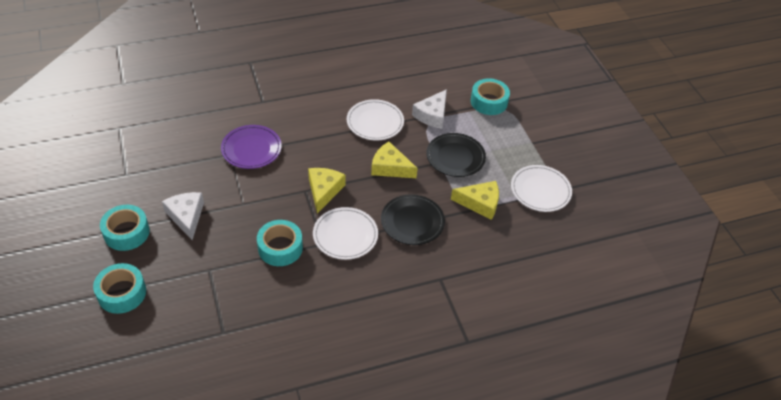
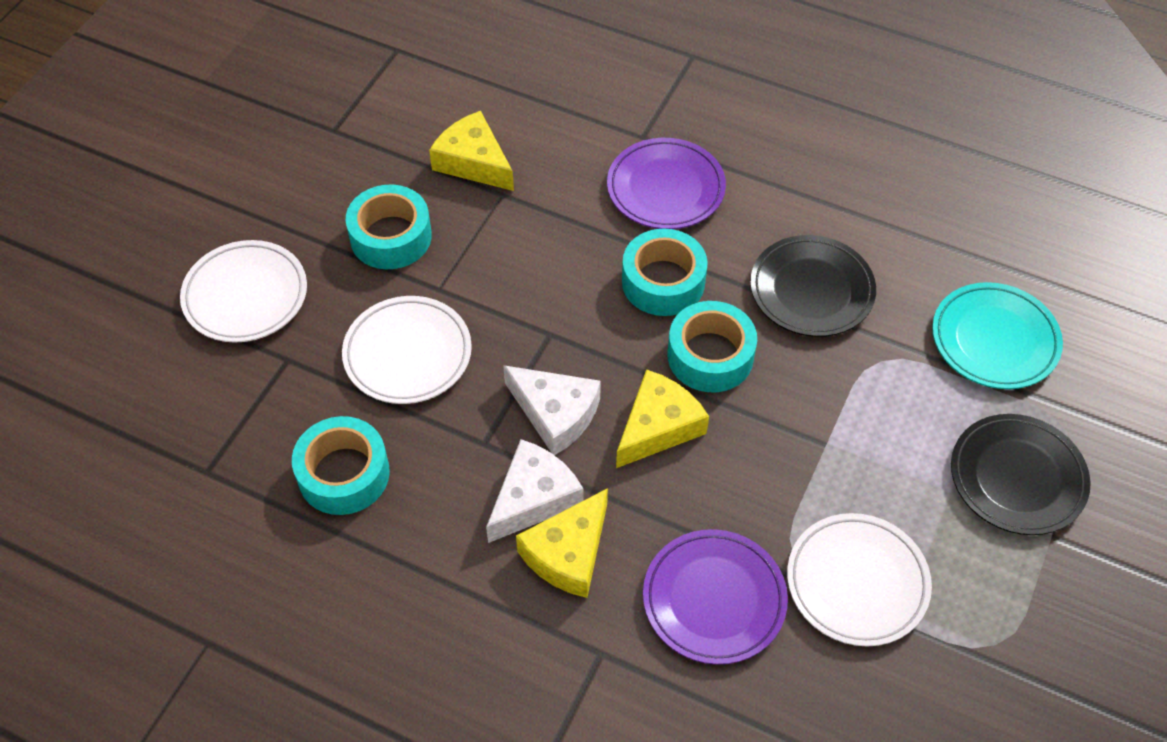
purple plate: [221,125,282,169] = 1 -> [607,138,726,229] [643,529,788,665] = 2
turquoise plate: none = 0 -> [932,282,1063,389] = 1

